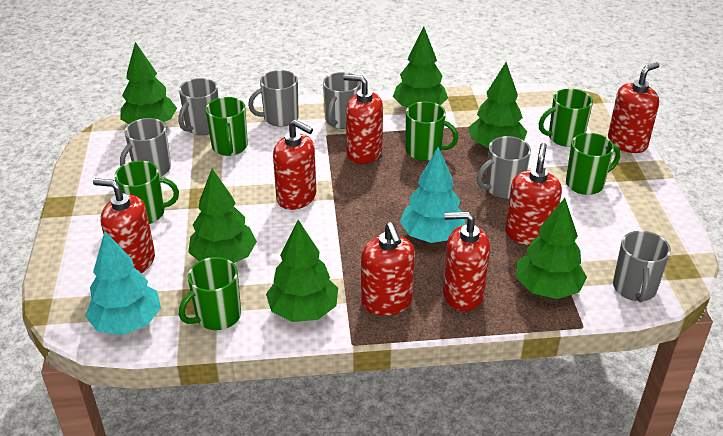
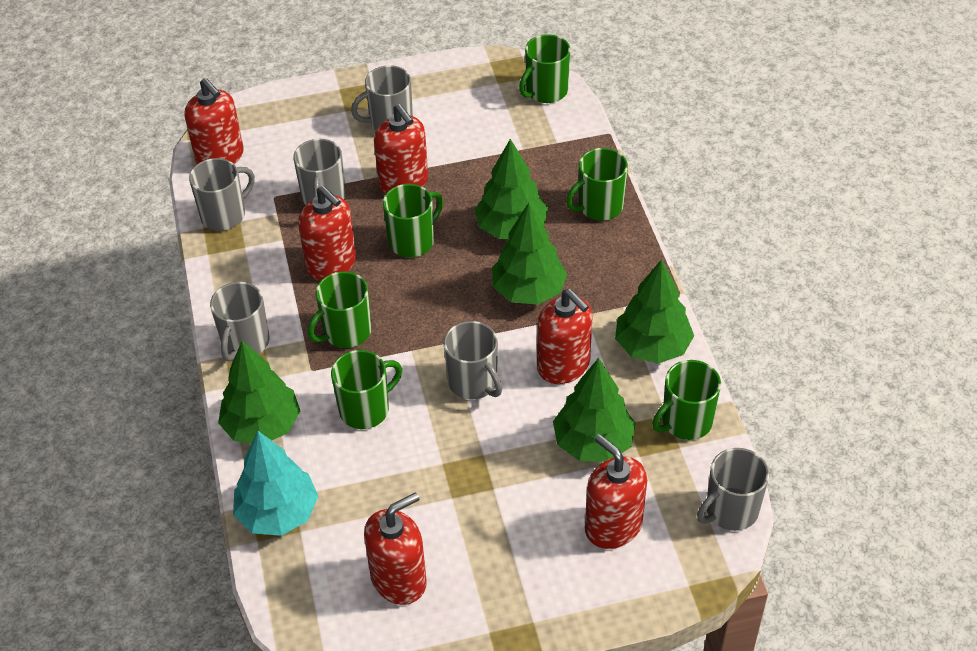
green tree: [120,42,177,124] [188,169,257,263] [266,220,338,322] [393,27,448,107] [469,62,527,148] [516,198,587,299] = 6 -> [218,341,300,444] [474,139,548,239] [492,203,568,305] [553,358,636,462] [615,259,694,364] = 5
red soap dispenser: [93,178,155,273] [273,119,316,210] [343,74,383,164] [361,222,415,316] [443,211,490,311] [505,143,562,245] [608,62,660,153] = 7 -> [184,78,244,164] [298,186,356,281] [364,492,427,605] [374,104,428,194] [537,289,593,384] [585,434,647,549] = 6
turquoise tree: [85,231,161,335] [400,147,466,243] = 2 -> [233,431,318,536] = 1

